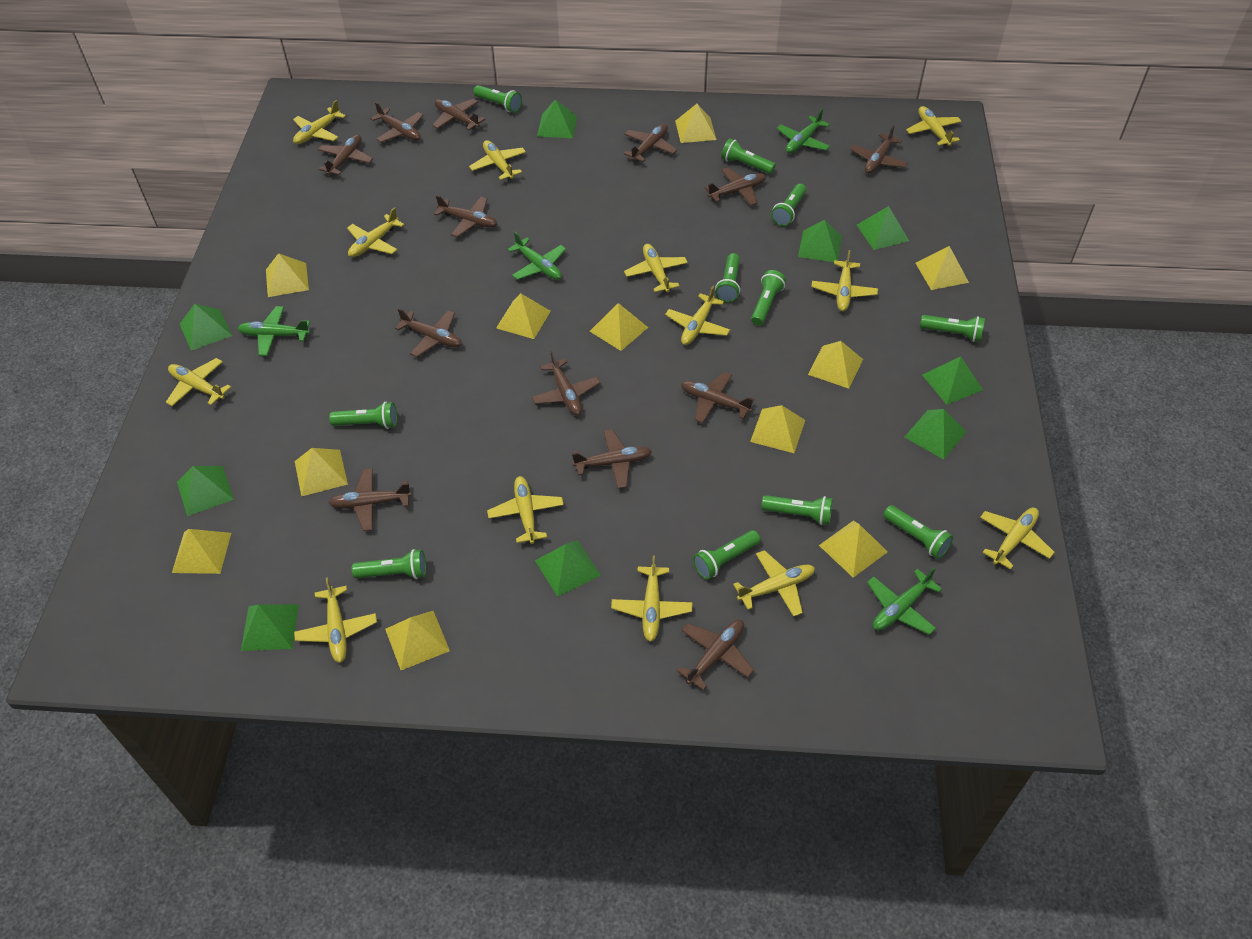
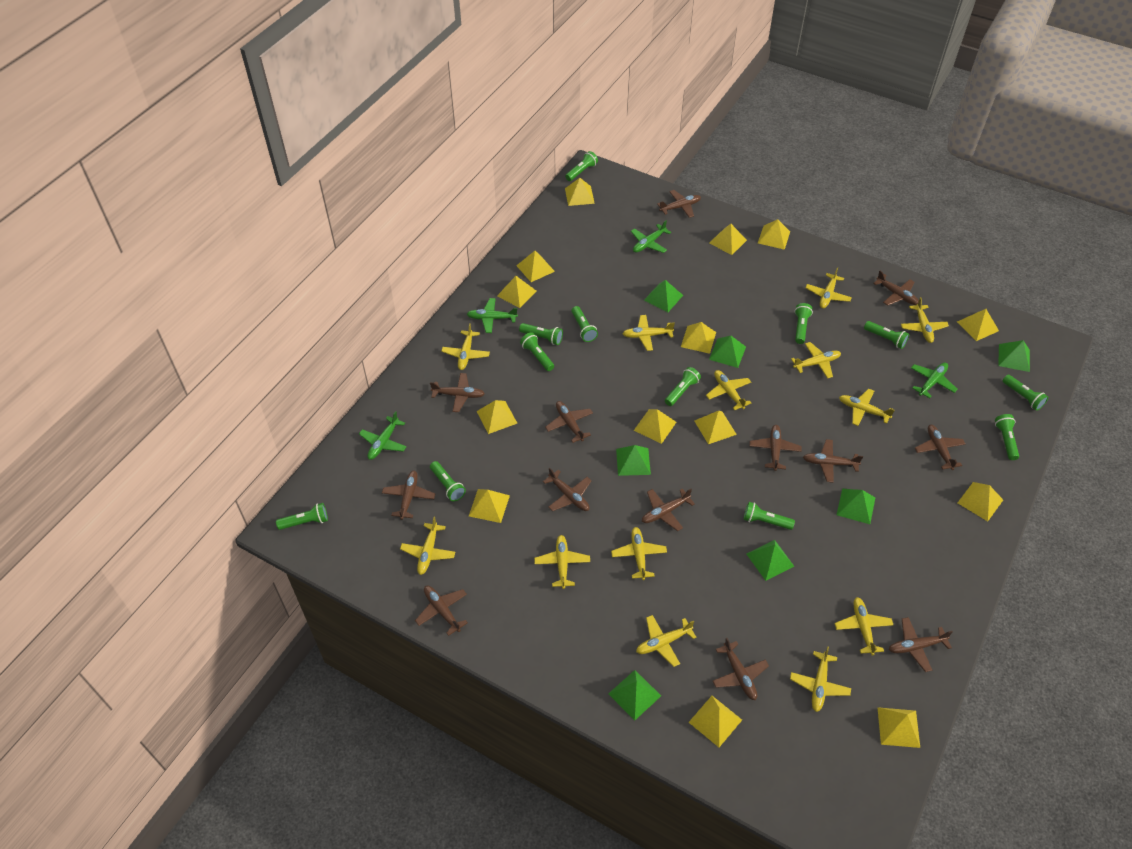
green flashlight: [329,402,397,429] [352,549,426,579] [473,85,522,113] [693,530,760,579] [715,253,740,303] [721,138,776,174] [751,270,786,325] [761,495,833,525] [771,184,806,226] [883,505,953,559] [920,315,985,342] = 11 -> [276,503,328,530] [430,461,466,501] [519,323,563,345] [520,332,554,371] [565,151,598,181] [572,306,598,342] [665,367,701,406] [743,502,795,530] [795,303,813,344] [864,321,909,349] [995,414,1019,460] [1003,375,1048,411] = 12
green pyramid: [177,466,234,516] [180,304,232,351] [241,604,299,651] [535,540,601,597] [537,99,577,138] [798,220,842,262] [857,206,909,250] [905,409,967,460] [922,357,983,405] = 9 -> [608,670,661,720] [616,445,651,476] [644,280,683,312] [709,336,746,368] [747,540,795,581] [837,489,875,524] [998,340,1030,372] = 7
yellow pyramid: [172,529,231,574] [266,253,309,297] [295,448,348,497] [385,611,450,670] [496,293,551,339] [590,303,648,351] [675,104,717,143] [750,405,805,453] [808,341,863,389] [819,521,888,578] [915,246,969,290] = 11 -> [469,489,510,523] [477,400,517,434] [497,276,536,308] [516,251,555,282] [565,178,595,206] [634,409,676,444] [681,322,716,354] [689,696,742,747] [695,411,737,444] [710,224,747,255] [758,219,790,250] [877,707,920,748] [957,309,999,341] [958,482,1003,521] = 14

